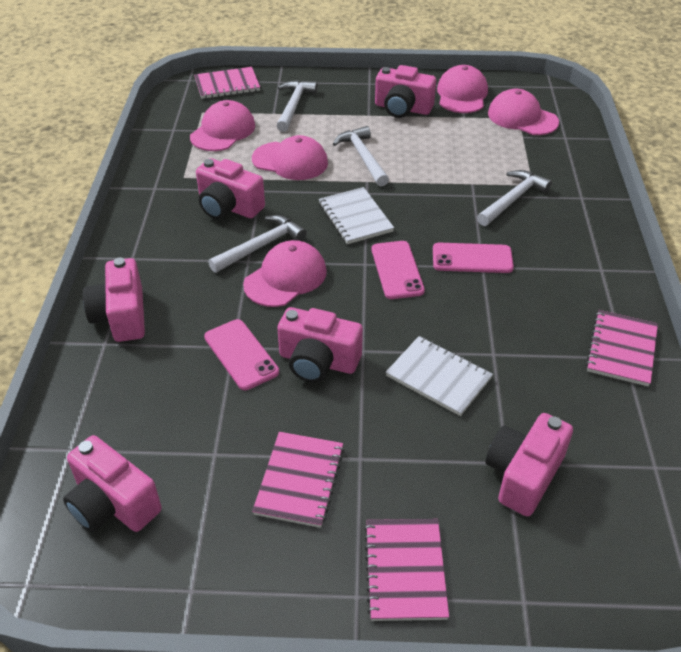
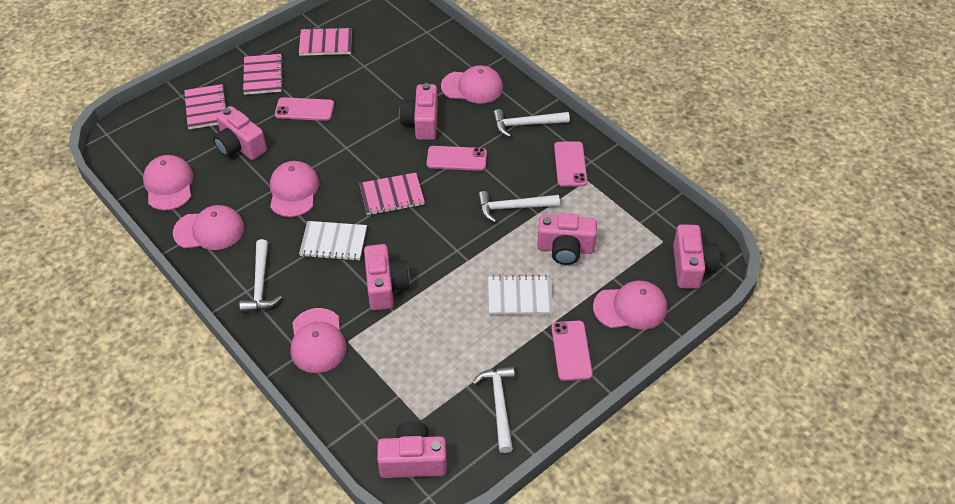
pink cap: [190,100,255,151] [243,240,327,307] [252,135,328,180] [437,65,488,113] [488,89,559,135] = 5 -> [143,155,194,210] [173,205,244,250] [270,161,320,217] [290,308,347,373] [441,65,503,103] [593,281,667,330] = 6
pink phone: [204,319,279,390] [372,241,425,299] [433,243,514,273] = 3 -> [275,97,334,121] [427,146,487,171] [551,321,593,381] [554,141,587,187] = 4

